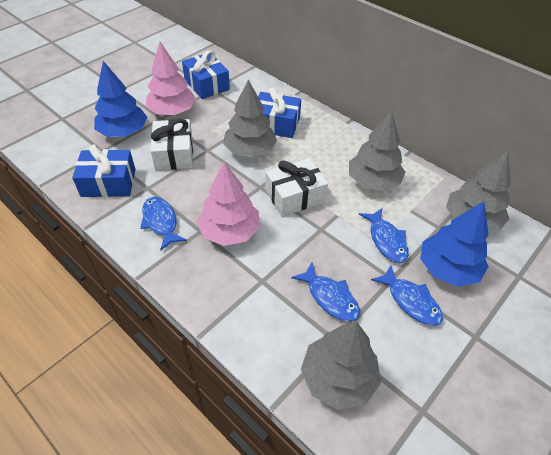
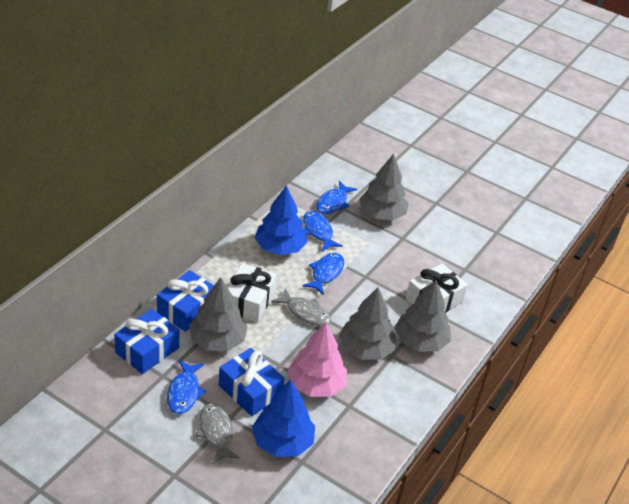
grey fish: none = 0 -> [195,403,240,464] [271,288,331,326] = 2
pink tree: [146,42,196,115] [197,162,260,246] = 2 -> [288,322,347,397] = 1

